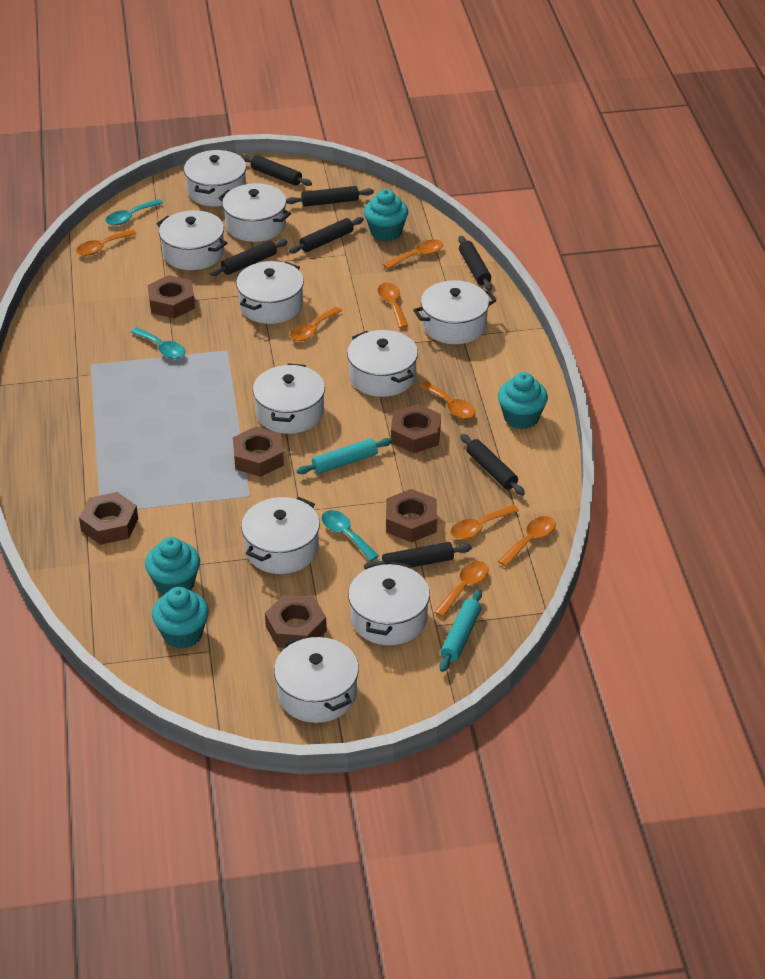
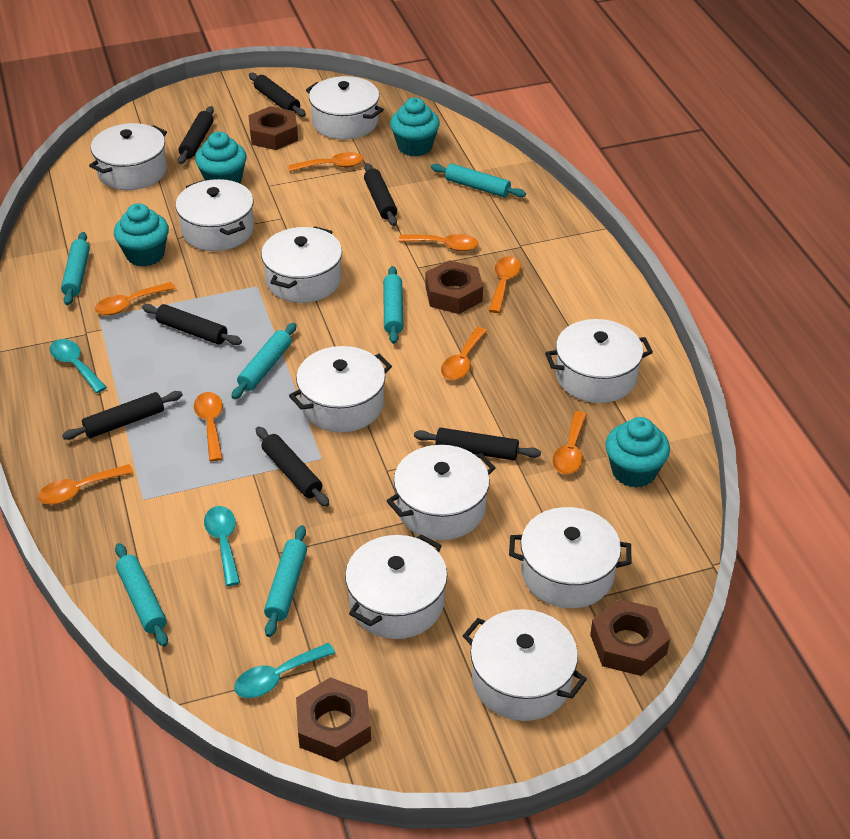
brown nut: [79,492,138,545] [148,275,195,318] [233,427,284,477] [265,595,327,648] [386,489,437,543] [391,404,441,453] = 6 -> [248,106,298,150] [296,677,371,762] [426,260,483,314] [590,599,670,676] = 4
turquoise rolling pin: [297,438,392,474] [439,589,482,672] = 2 -> [61,232,90,305] [115,543,168,647] [232,323,296,399] [264,525,307,637] [383,266,403,344] [431,163,526,198] = 6

